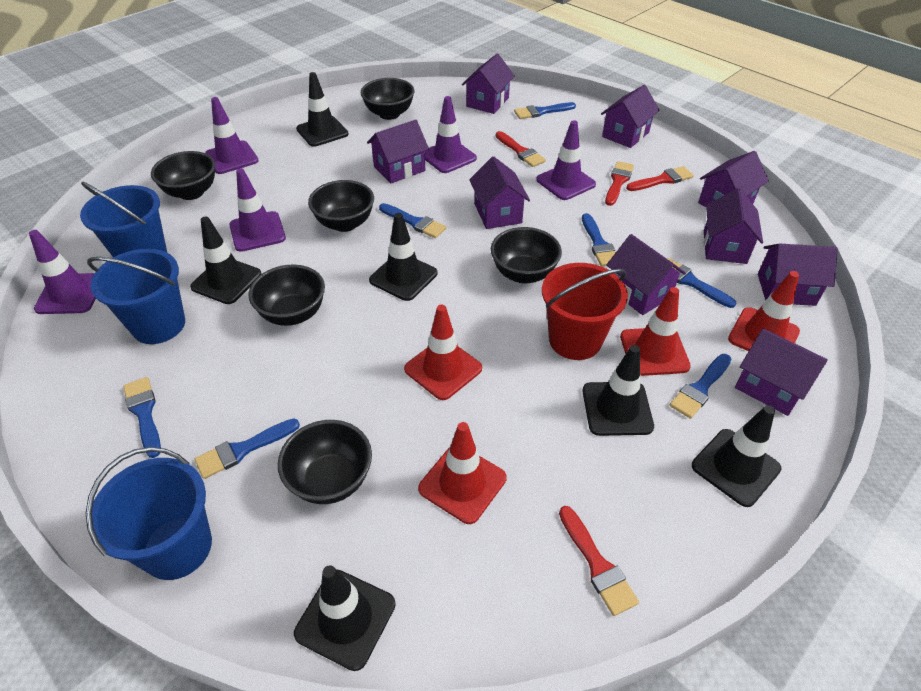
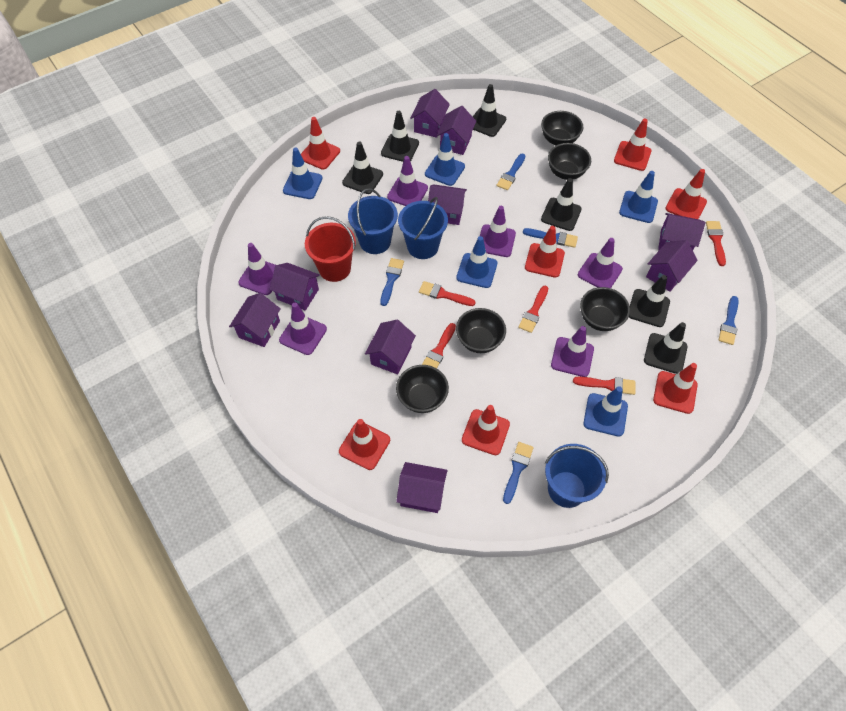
black bowl: [151,151,215,200] [249,265,325,326] [278,420,372,504] [308,180,374,232] [361,78,414,120] [491,227,562,284] = 6 -> [396,365,449,413] [456,308,506,353] [541,111,583,145] [548,143,591,180] [580,287,630,331] = 5
blue brush: [123,377,161,458] [195,418,300,479] [379,203,446,238] [514,102,576,119] [582,213,616,266] [667,258,737,308] [670,354,732,419] = 7 -> [380,258,404,306] [496,154,526,190] [503,442,534,504] [523,228,578,248] [719,296,739,345] = 5
blue traffic cone: none = 0 -> [283,148,322,199] [425,133,465,186] [456,236,497,288] [583,386,628,436] [619,171,658,223] = 5
purple traffic cone: [29,230,96,314] [205,97,259,174] [229,169,286,252] [425,96,477,173] [536,120,596,200] = 5 -> [238,243,276,295] [279,303,327,355] [387,156,428,206] [480,206,516,257] [551,326,594,377] [578,238,623,288] = 6
red brush: [496,131,546,167] [559,506,639,616] [605,161,634,206] [626,166,694,191] = 4 -> [419,281,475,306] [422,323,456,368] [518,286,548,333] [573,377,635,395] [706,221,726,266] = 5
red traffic cone: [404,305,482,400] [418,422,507,524] [620,287,691,376] [728,271,800,351] = 4 -> [301,117,340,170] [339,419,390,470] [462,405,510,455] [525,226,565,278] [614,118,651,171] [653,363,698,414] [665,169,707,219] = 7

